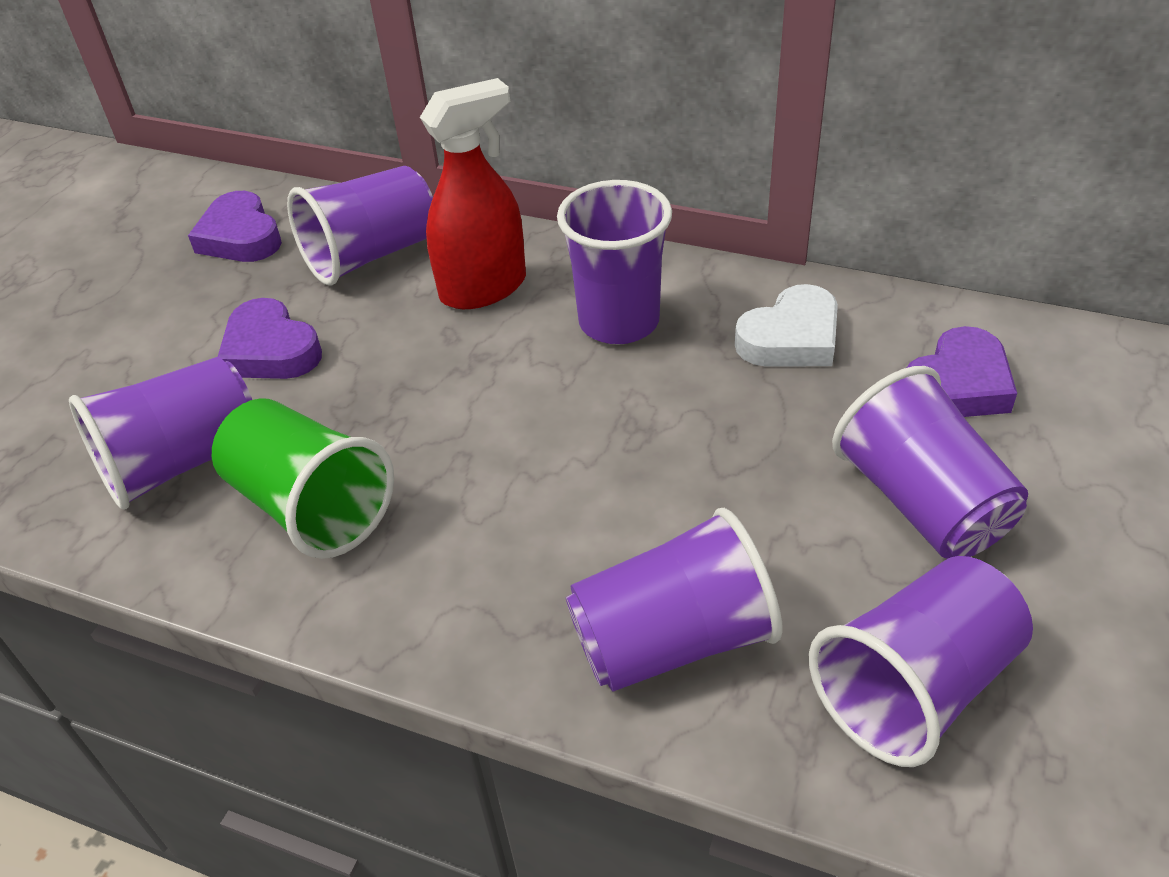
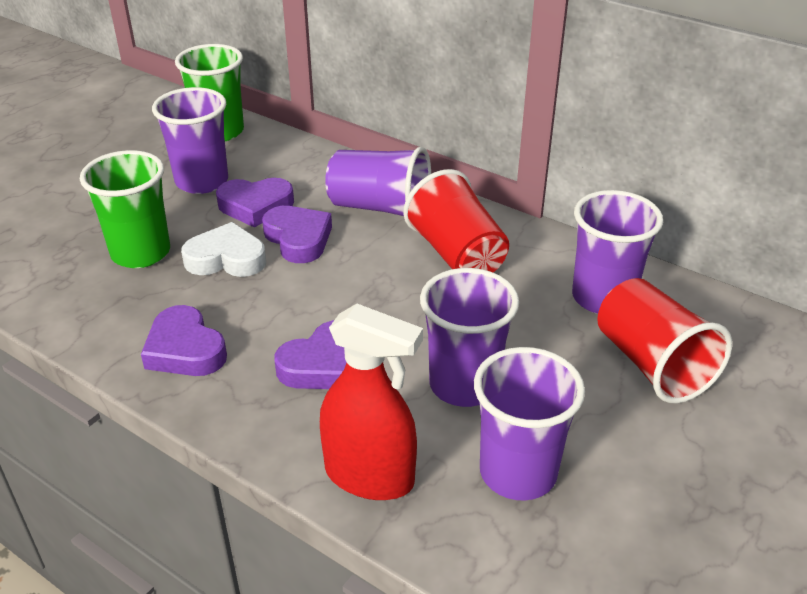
green cup: [212,398,394,559] = 1 -> [80,150,170,268] [175,44,244,141] = 2
purple cup: [69,357,252,509] [287,166,433,286] [557,180,672,344] [566,508,783,692] [809,556,1033,767] [832,366,1028,558] = 6 -> [152,87,228,194] [325,147,431,216] [420,268,519,407] [474,347,585,500] [572,190,663,314] = 5
purple heart: [188,191,282,262] [218,298,322,379] [907,326,1017,417] = 3 -> [141,305,227,376] [216,178,294,228] [262,206,332,263] [275,320,346,389] = 4
red cup: none = 0 -> [403,169,509,272] [597,278,732,404] = 2

